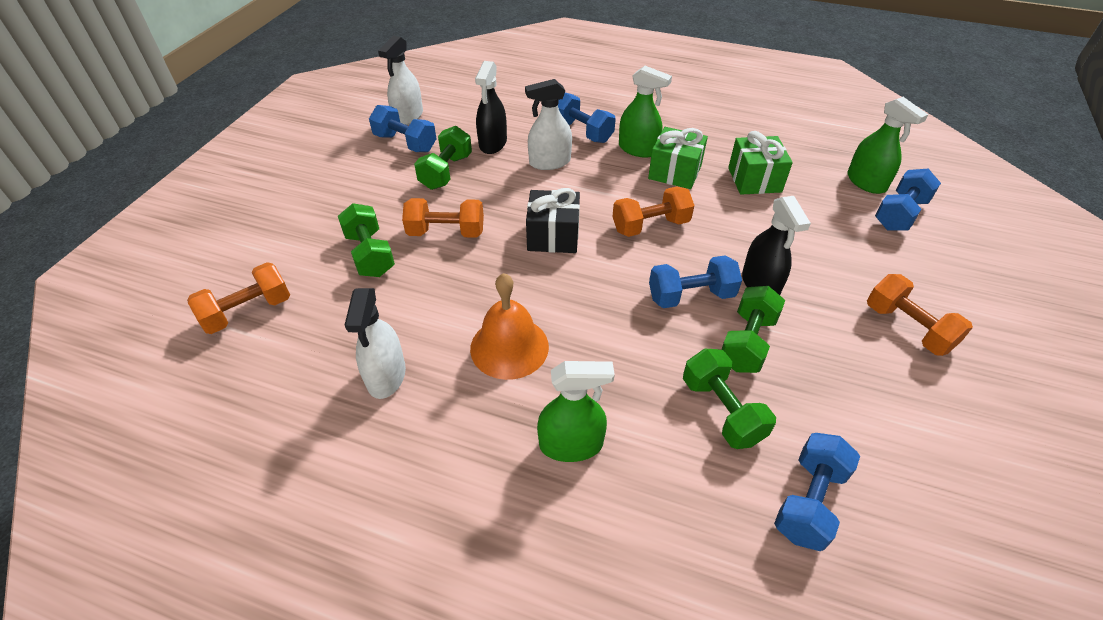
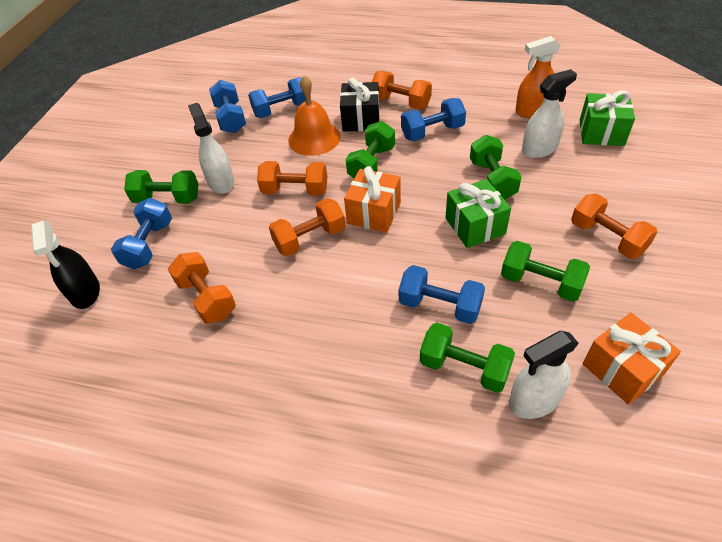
black spray bottle: [475,61,507,154] [742,196,811,295] = 2 -> [31,221,100,309] = 1
green dumbbell: [338,203,395,277] [414,126,472,190] [683,349,776,449] [721,286,785,373] = 4 -> [124,170,199,204] [346,121,395,178] [420,323,515,393] [470,135,522,200] [501,241,590,302] = 5
green spray bottle: [537,361,615,462] [619,66,672,158] [847,97,928,194] = 3 -> none = 0
orange dumbbell: [187,262,290,334] [402,198,484,238] [612,186,695,237] [867,274,973,356] = 4 -> [168,252,236,324] [257,161,327,196] [269,198,346,256] [372,71,432,109] [571,194,658,259] = 5
orange gift: none = 0 -> [344,166,401,233] [583,313,681,405] = 2
orange spray bottle: none = 0 -> [515,36,561,118] = 1

